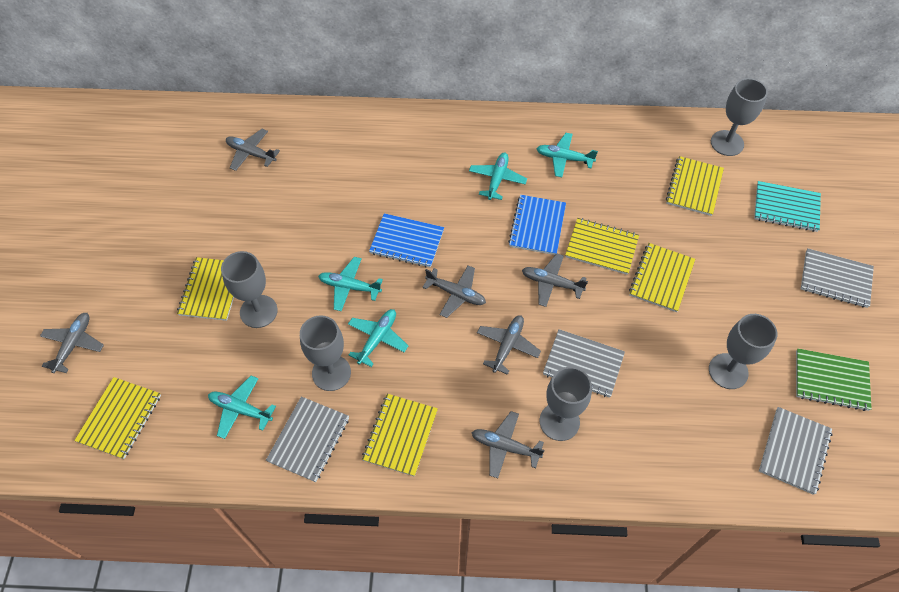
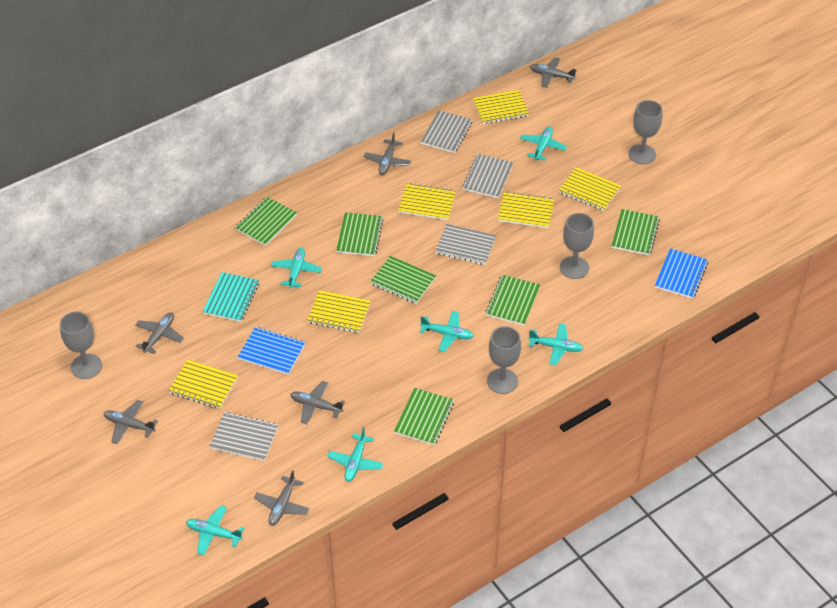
green notebook: [796,348,872,411] = 1 -> [235,197,297,246] [336,212,384,256] [370,256,436,304] [394,388,454,445] [486,275,540,326] [611,209,660,256] = 6
grey goblet: [221,251,278,328] [300,315,351,391] [540,367,592,441] [709,314,778,389] [711,78,768,156] = 5 -> [60,311,102,379] [487,326,521,394] [560,213,594,279] [628,100,662,164] = 4
turquoise plane: [208,376,276,439] [318,257,383,311] [348,309,408,367] [469,153,527,200] [536,133,598,177] = 5 -> [186,505,245,555] [271,248,322,288] [327,427,383,482] [420,311,473,352] [520,126,567,161] [529,323,583,365] = 6

